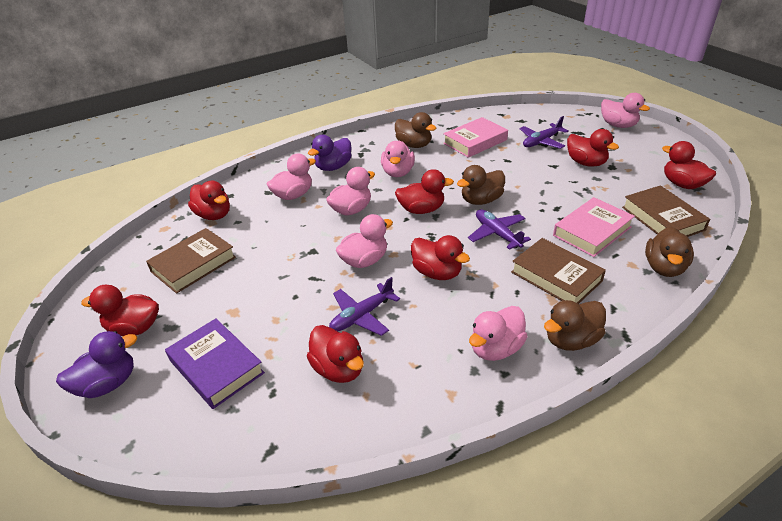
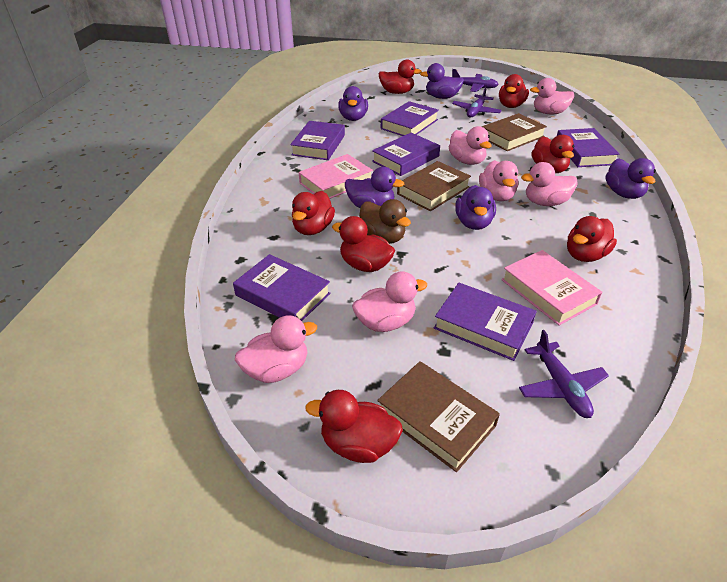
brown duck: [395,112,436,148] [457,165,505,205] [544,300,606,351] [645,227,694,277] = 4 -> [359,199,411,244] = 1
purple book: [165,318,265,409] = 1 -> [233,254,331,321] [290,121,345,160] [372,133,440,176] [381,101,439,136] [434,283,537,361] [557,128,619,167] = 6
purple duck: [56,331,137,398] [308,135,352,171] = 2 -> [338,86,368,121] [345,167,404,208] [420,63,464,99] [455,185,496,230] [606,158,656,199] = 5

